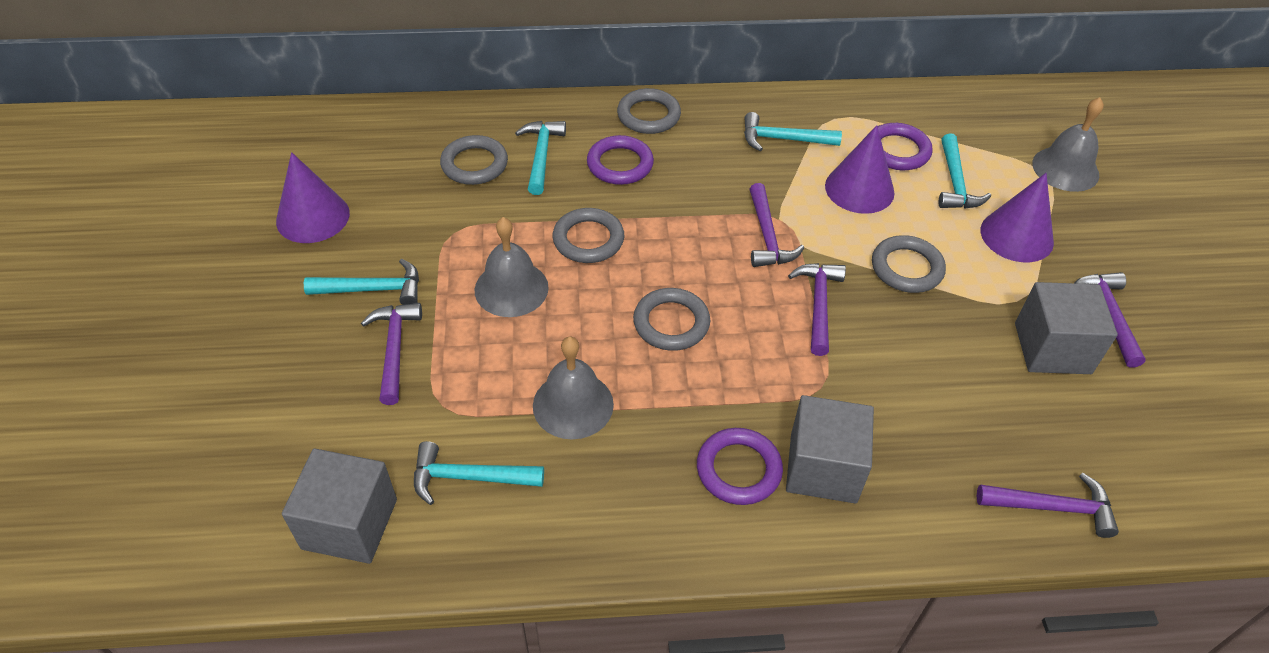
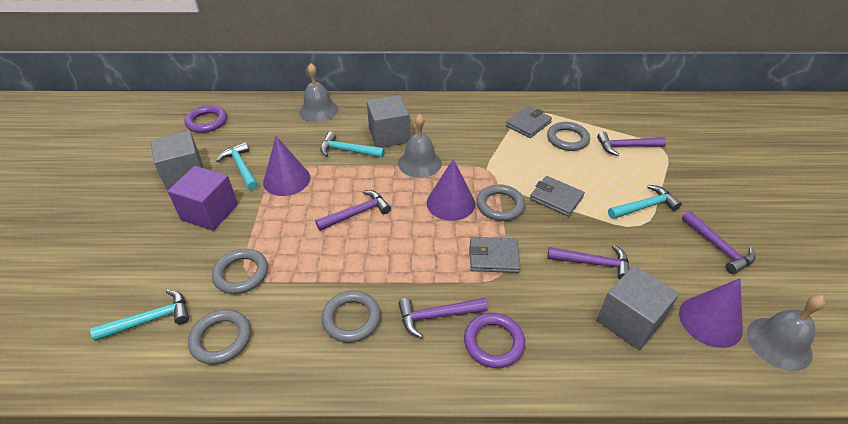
grey wallet: none = 0 -> [469,237,520,273] [506,106,552,138] [530,176,585,217] = 3
purple cube: none = 0 -> [167,166,238,231] = 1
purple ring: [587,135,654,185] [697,428,783,505] [877,123,933,170] = 3 -> [184,105,227,133] [464,313,525,368] = 2
turquoise hammer: [304,259,419,305] [414,441,544,505] [515,121,566,195] [744,112,842,151] [939,133,991,209] = 5 -> [90,290,189,341] [216,142,258,190] [320,132,385,158] [608,185,682,219] = 4

